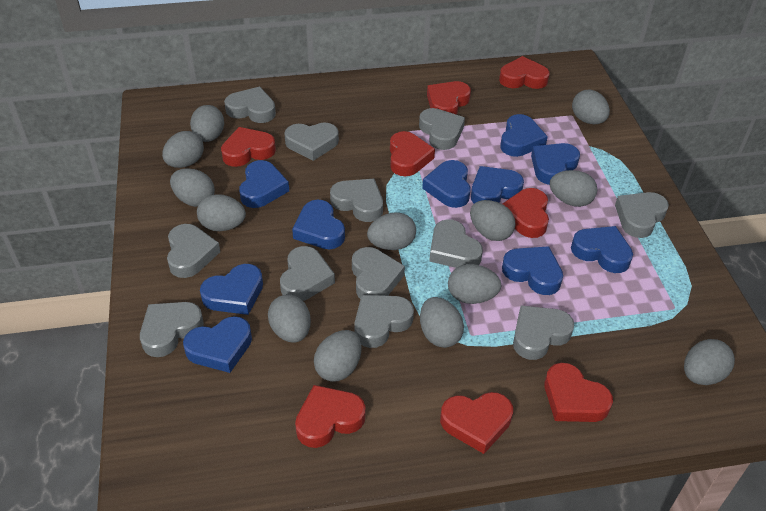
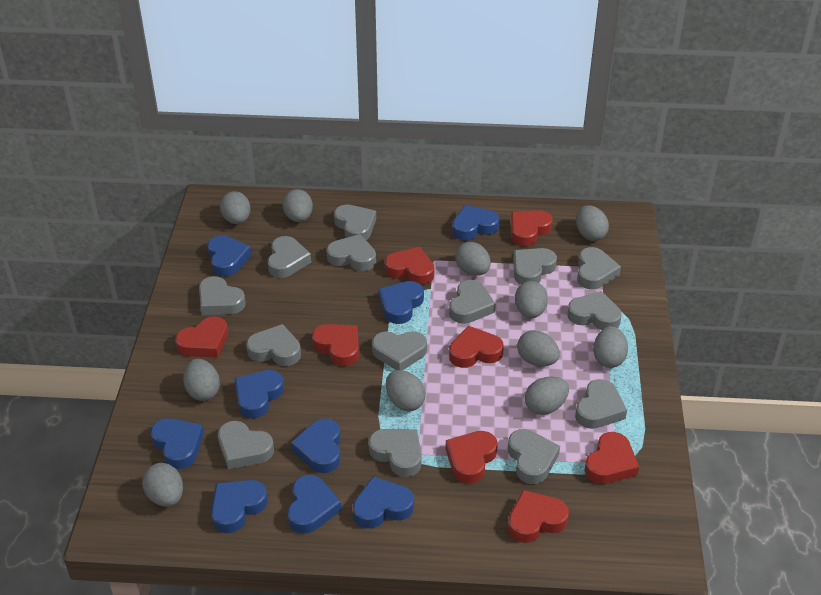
blue heart: [183,316,252,373] [200,264,263,315] [239,160,289,208] [292,200,345,249] [422,160,471,208] [471,166,524,204] [500,114,548,157] [502,246,563,295] [531,143,580,185] [571,226,633,273] = 10 -> [150,418,204,469] [207,235,251,277] [211,480,268,533] [235,370,284,418] [288,475,342,534] [291,418,341,473] [353,477,414,529] [378,281,424,324] [452,205,500,240] = 9
grey egg: [162,131,204,168] [170,168,215,207] [190,105,224,142] [197,194,246,231] [268,294,311,342] [314,330,362,382] [367,212,416,250] [420,297,464,348] [448,264,501,304] [470,200,516,241] [550,170,597,207] [572,90,610,124] [684,339,735,385] = 13 -> [142,463,183,507] [183,359,220,401] [220,191,250,224] [282,189,313,222] [386,370,426,411] [455,242,491,276] [515,281,548,318] [517,330,560,366] [525,377,569,415] [576,205,609,241] [593,326,628,368] = 11
grey heart: [140,302,204,357] [167,224,220,278] [224,87,276,123] [280,246,335,301] [284,122,339,161] [330,179,383,222] [352,247,405,299] [354,295,414,348] [419,108,465,150] [429,219,483,268] [513,306,574,360] [615,192,669,238] = 12 -> [199,276,246,315] [218,421,274,469] [246,324,301,366] [268,236,311,278] [326,234,376,271] [334,205,376,240] [369,429,422,477] [372,331,427,370] [449,280,495,324] [508,429,560,484] [513,248,557,285] [567,291,622,330] [575,379,627,429] [577,247,621,290] = 14

